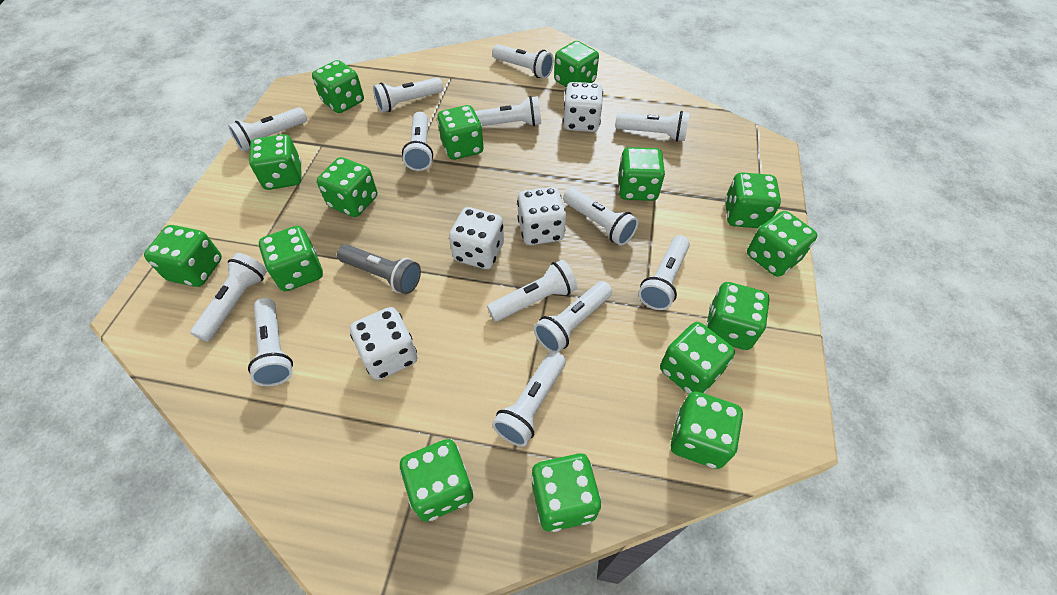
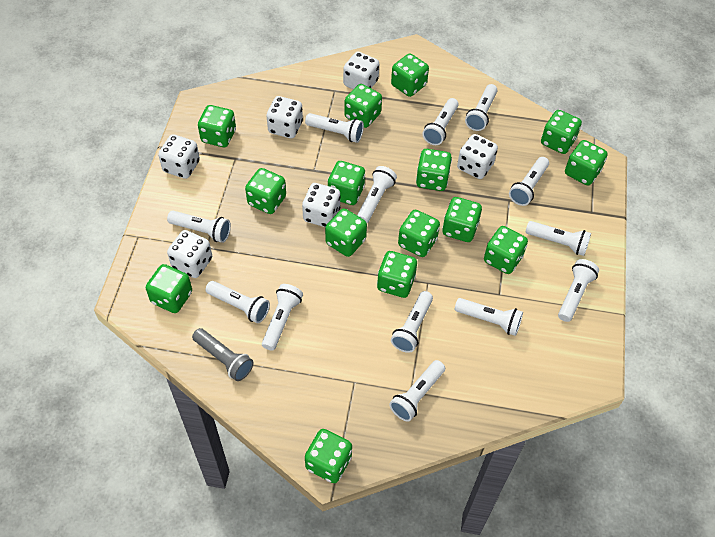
white dice: [350,307,417,380] [449,207,504,269] [517,187,566,245] [563,82,603,132] = 4 -> [158,134,200,179] [167,230,212,278] [267,96,303,138] [302,183,341,227] [343,51,379,89] [457,134,498,179] = 6

